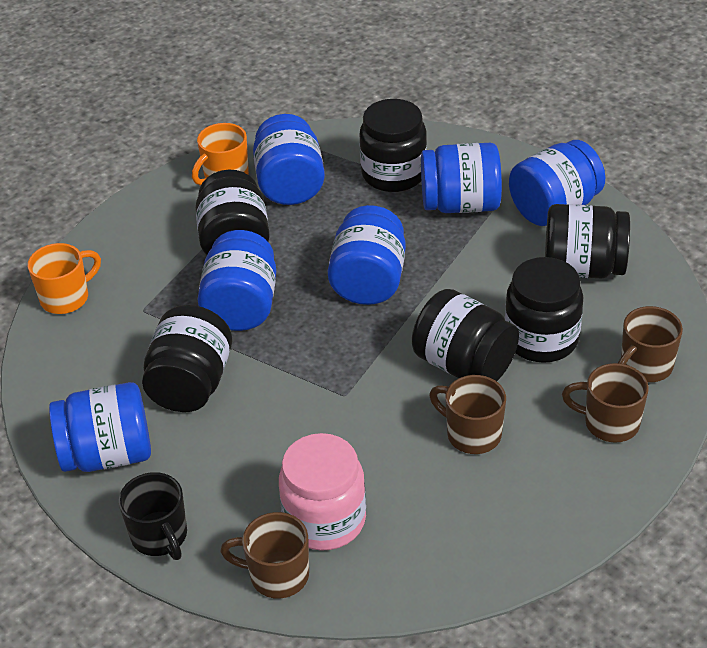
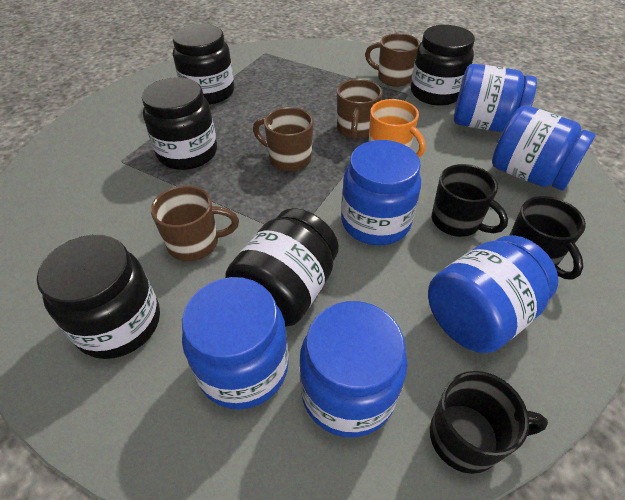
black jar: [142,305,232,412] [196,170,270,255] [360,99,427,192] [412,289,519,381] [505,257,583,363] [545,204,630,278] = 6 -> [37,235,160,359] [142,77,217,170] [173,24,234,105] [225,208,339,327] [411,25,475,106] = 5
black mug: [119,472,187,560] = 1 -> [430,371,548,474] [432,164,508,237] [509,196,586,280] = 3
orange mug: [28,243,101,314] [192,123,249,185] = 2 -> [369,99,425,157] = 1
pink jar: [279,433,366,551] = 1 -> none = 0

